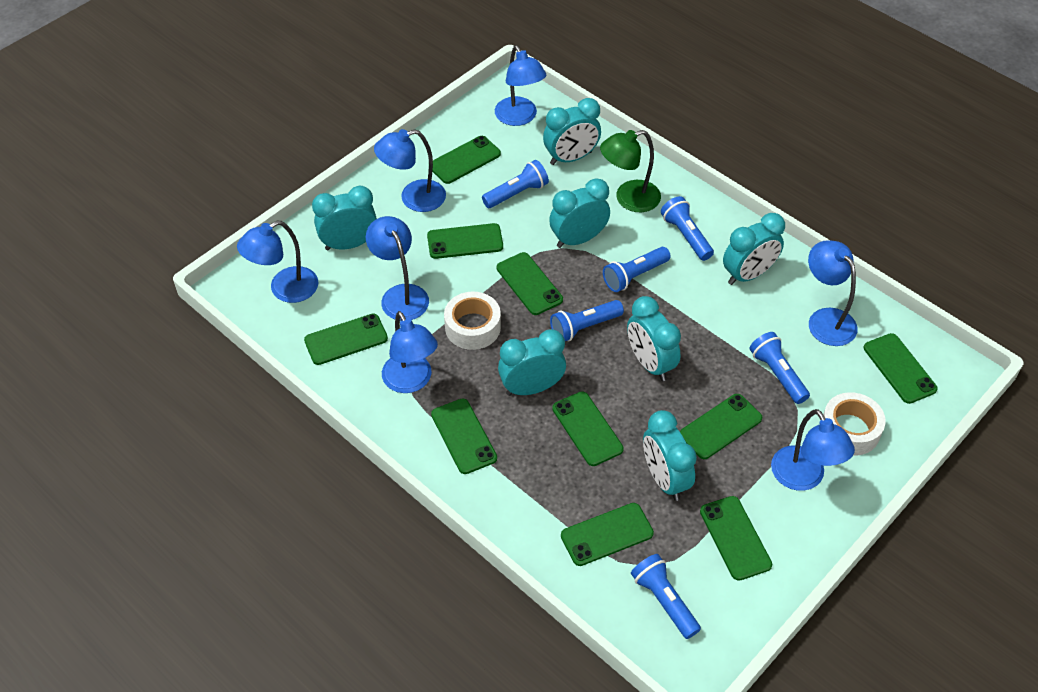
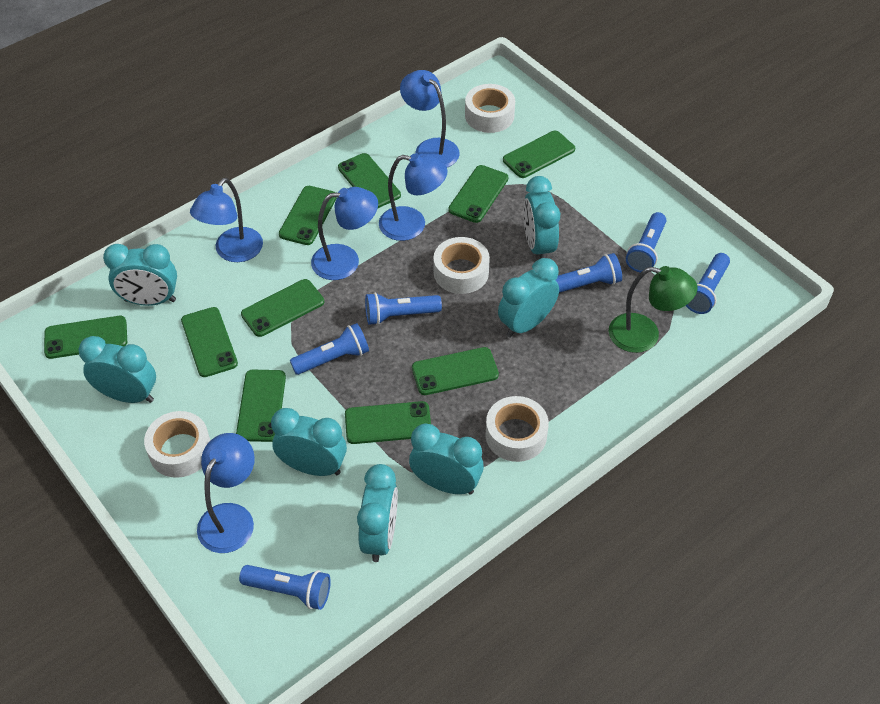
blue lamp: [237,221,319,303] [366,216,429,321] [374,129,446,212] [382,311,438,393] [495,46,546,126] [771,409,855,491] [808,240,857,346] = 7 -> [190,178,263,262] [197,433,255,553] [311,187,378,280] [379,153,448,241] [400,70,460,168] = 5
white tape: [444,292,501,350] [823,392,886,456] = 2 -> [144,411,211,478] [433,237,490,294] [465,84,515,133] [485,396,549,462] = 4

